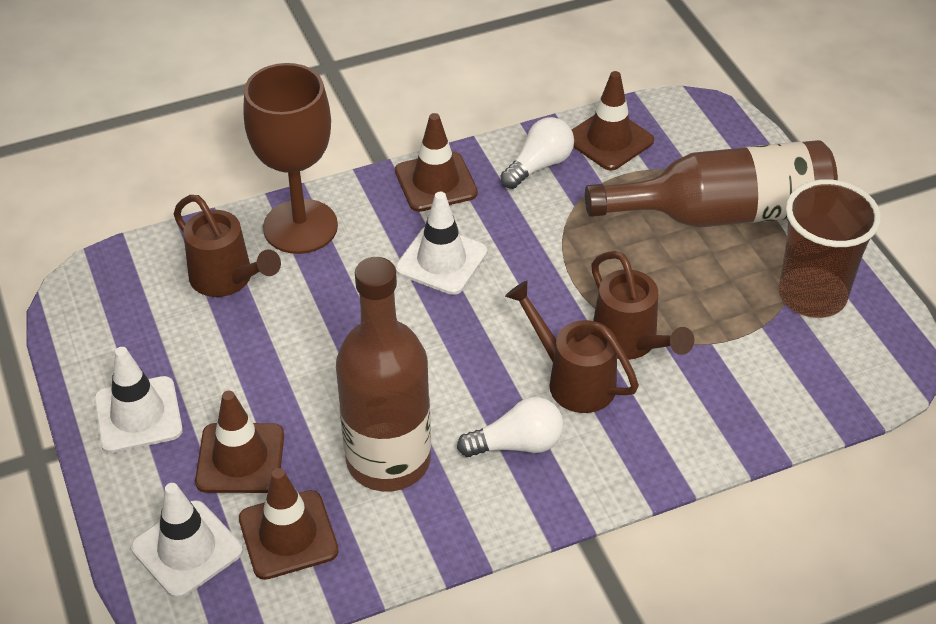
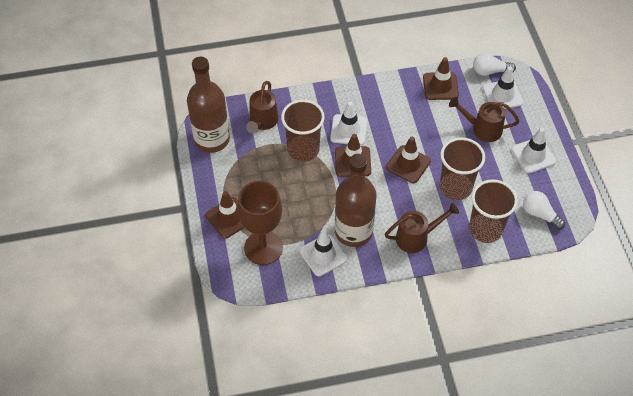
brown cup: [779,179,881,318] = 1 -> [281,99,325,162] [440,138,485,200] [469,179,518,243] = 3
white traffic cone: [94,347,183,453] [131,483,243,598] [395,192,488,295] = 3 -> [300,229,347,276] [330,102,367,145] [483,66,524,109] [511,128,556,173] = 4

